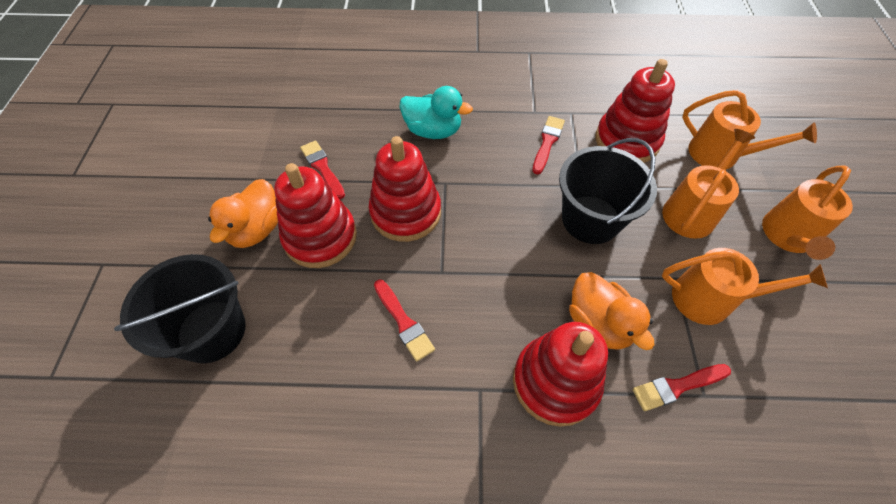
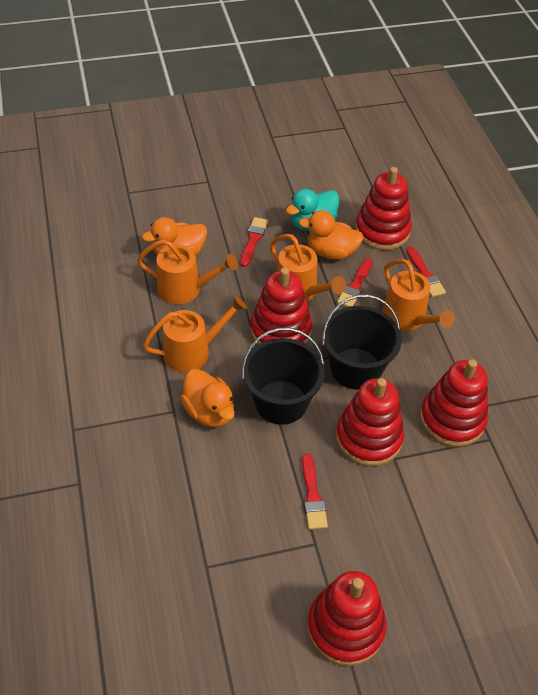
orange duck: [208,179,278,248] [569,272,654,350] = 2 -> [142,217,207,256] [181,369,235,427] [299,210,364,260] = 3
red stacking toy: [274,163,357,268] [369,136,441,242] [513,322,608,427] [596,59,675,163] = 4 -> [250,267,312,345] [307,571,386,666] [336,378,404,466] [355,167,412,250] [420,359,488,447] = 5

